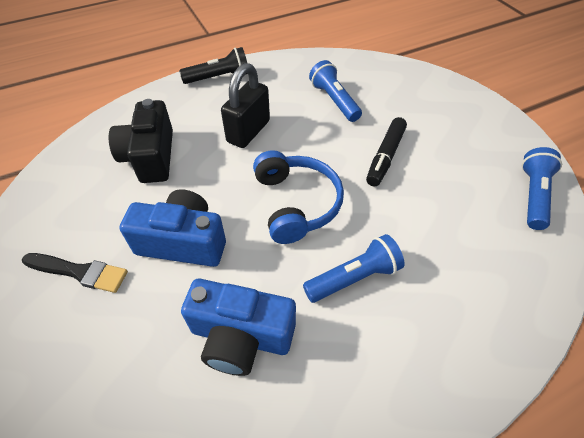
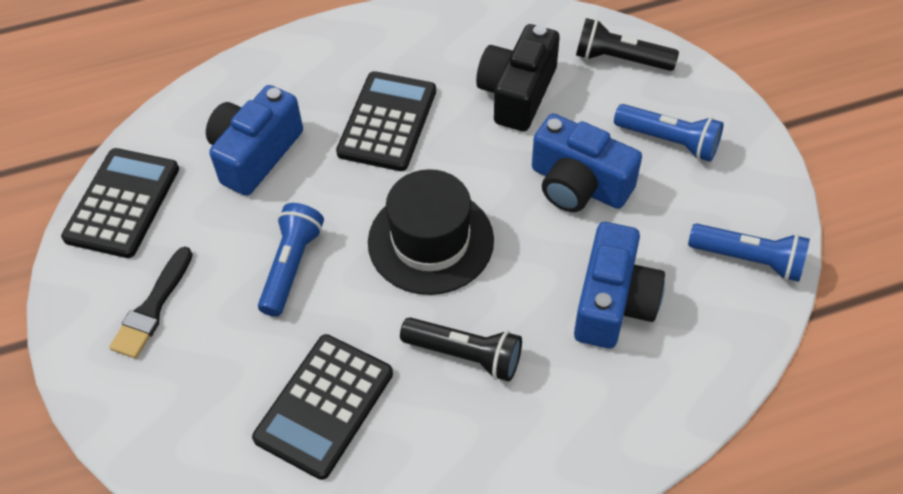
black calculator: none = 0 -> [61,148,179,258] [252,334,393,480] [336,71,436,171] = 3
black flashlight: [179,47,248,84] = 1 -> [400,317,522,381] [576,18,679,71] = 2
black hat: none = 0 -> [368,169,494,295] = 1
black marker: [366,117,407,187] = 1 -> none = 0
black padlock: [221,63,270,148] = 1 -> none = 0
blue camera: [119,189,226,267] [181,279,296,376] = 2 -> [206,85,303,196] [532,114,642,212] [574,222,665,349] = 3
blue headphones: [253,150,344,244] = 1 -> none = 0

